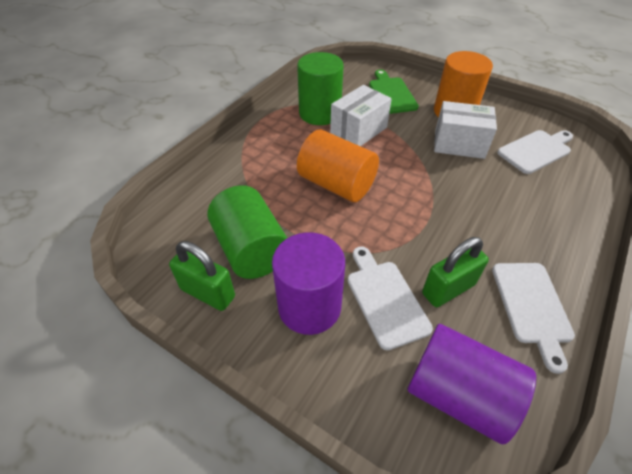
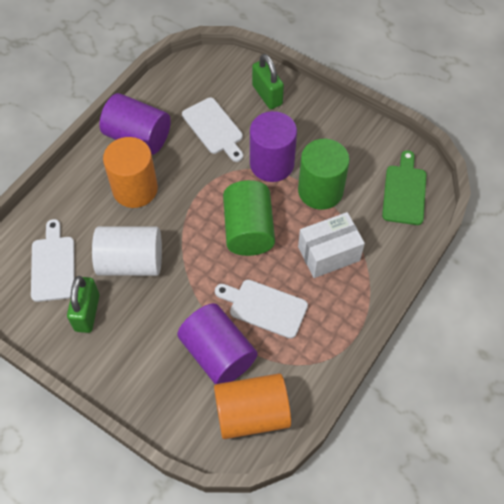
purple cylinder: [272,232,345,335] [407,324,536,444] = 2 -> [99,93,171,155] [177,303,257,384] [250,111,297,182] = 3
white box: [330,85,392,146] [434,101,497,159] = 2 -> [298,212,365,278] = 1
white cylinder: none = 0 -> [92,226,162,276] = 1

